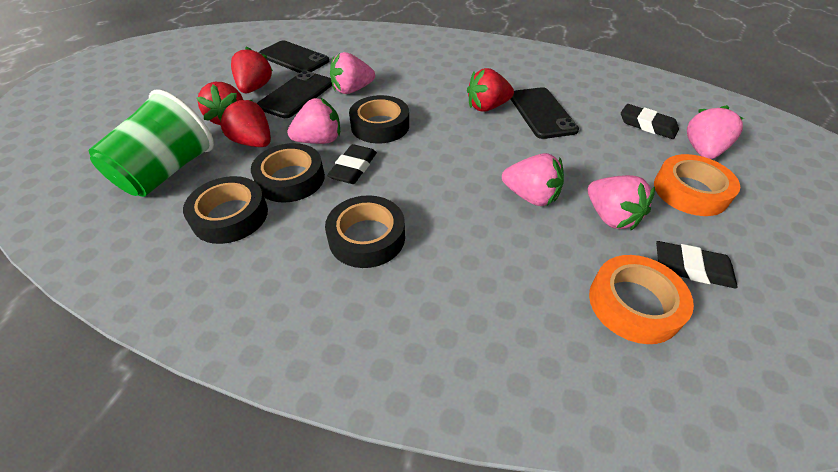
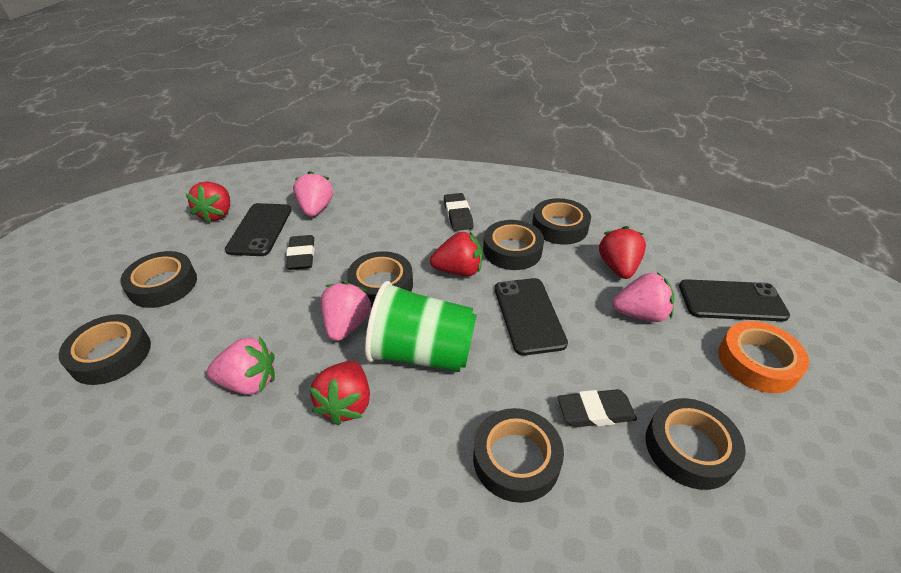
black tape: [183,176,268,244] [251,143,325,203] [325,195,405,268] [349,95,409,143] = 4 -> [59,314,151,385] [120,251,197,308] [347,251,413,308] [473,408,564,503] [483,220,544,270] [532,198,591,245] [645,398,746,490] = 7
orange tape: [589,255,694,344] [654,154,740,216] = 2 -> [718,321,809,393] = 1
pink strawberry: [287,98,340,144] [330,52,375,94] [502,153,564,206] [588,175,655,230] [687,105,744,159] = 5 -> [207,337,275,395] [293,171,333,217] [320,281,372,341] [612,272,674,322] = 4

